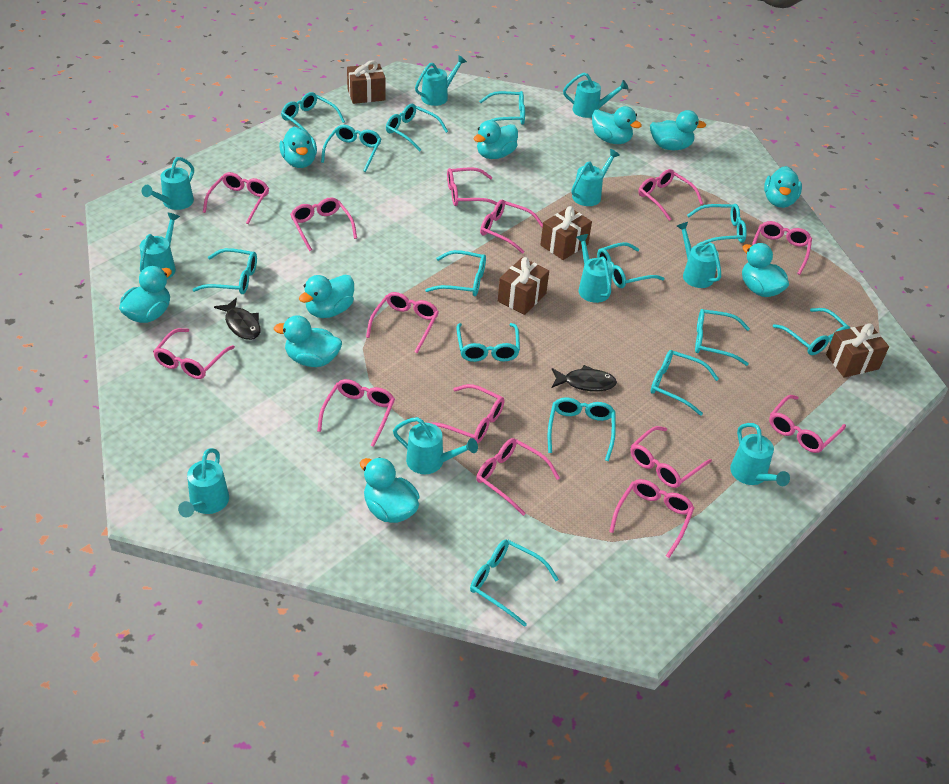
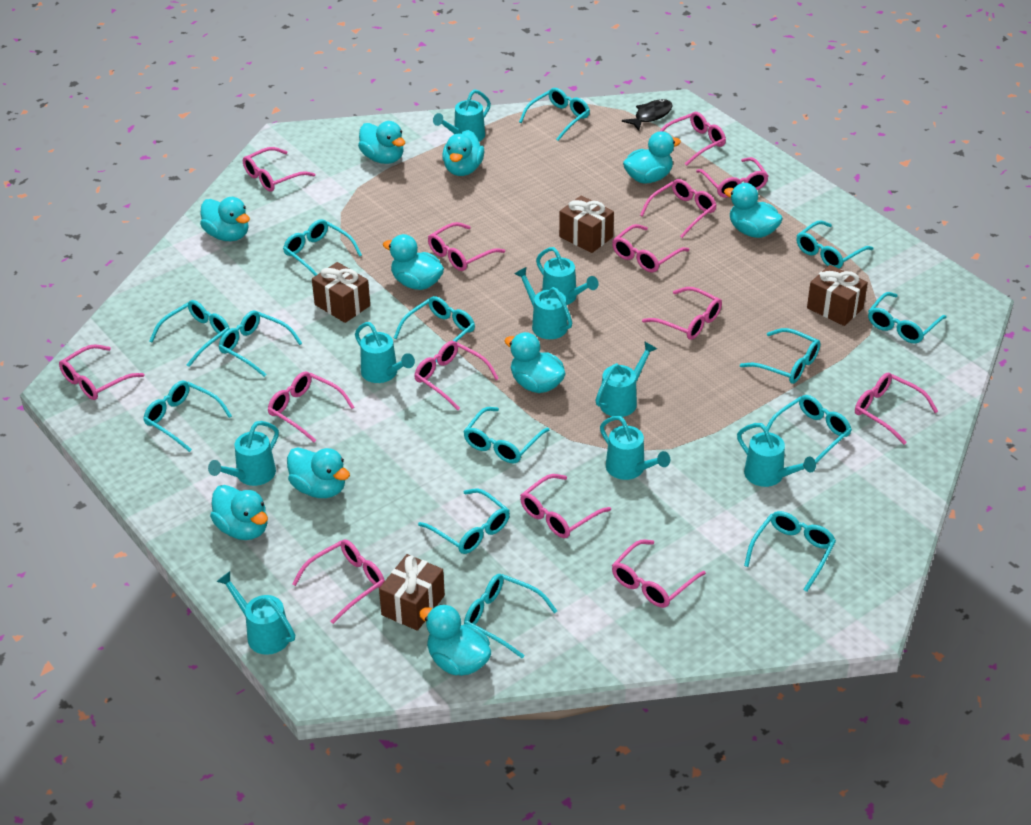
black fish: [214,298,261,340] [552,365,617,392] = 2 -> [622,99,673,130] = 1
turquoise watering can: [140,213,180,279] [142,157,194,210] [178,448,229,517] [393,417,478,474] [415,55,467,106] [563,73,628,118] [571,149,620,206] [576,234,613,303] [677,222,721,288] [730,423,790,486] = 10 -> [208,421,279,486] [216,571,295,655] [355,322,415,383] [433,89,491,142] [514,267,572,339] [536,247,599,305] [595,341,657,417] [600,416,670,480] [737,423,816,487] = 9

